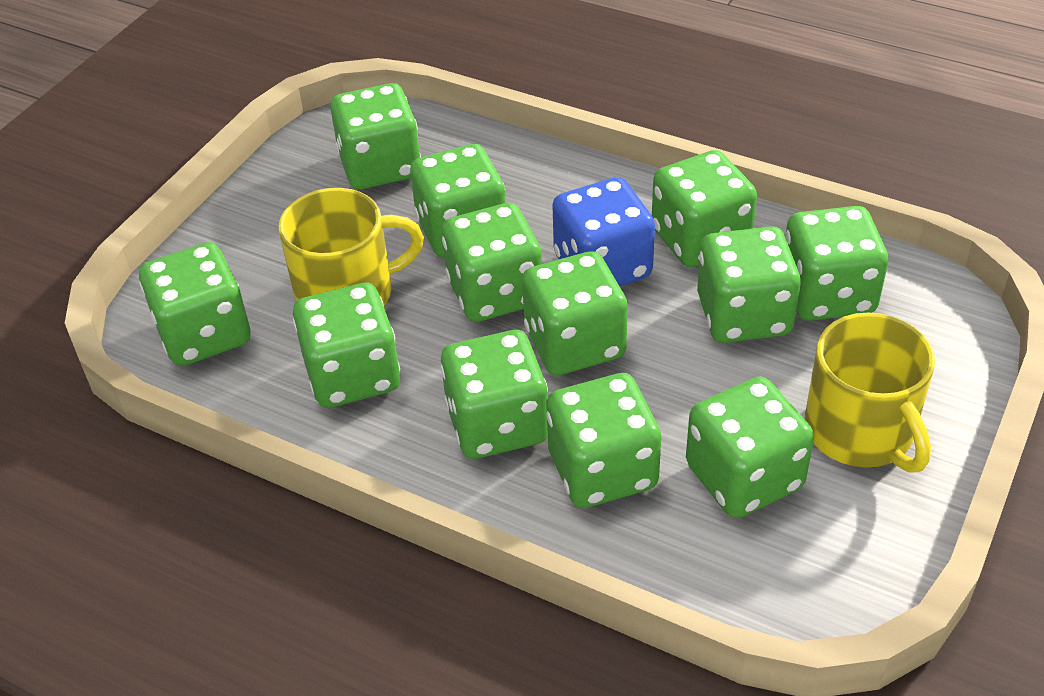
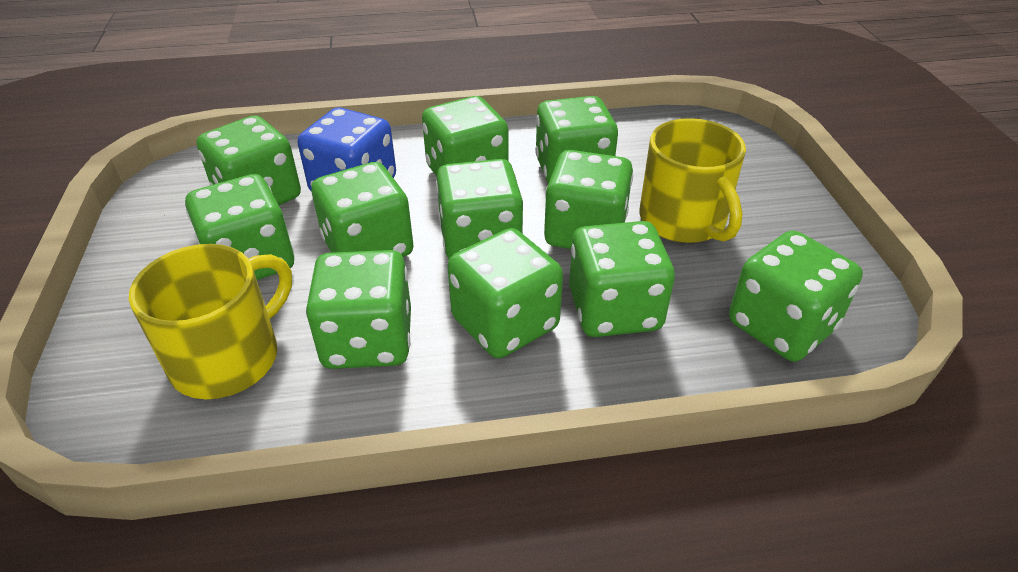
green dice: [139,242,251,366] [293,283,400,408] [330,83,421,189] [410,144,506,257] [441,330,548,459] [442,203,542,322] [522,251,628,376] [546,373,661,508] [652,150,757,267] [686,377,814,518] [697,226,801,343] [785,206,888,321] = 12 -> [185,174,294,280] [196,115,301,205] [306,250,411,369] [311,162,414,257] [422,96,508,176] [436,159,523,259] [447,228,563,358] [535,96,618,184] [544,150,633,249] [569,221,675,337] [729,230,863,362] = 11

